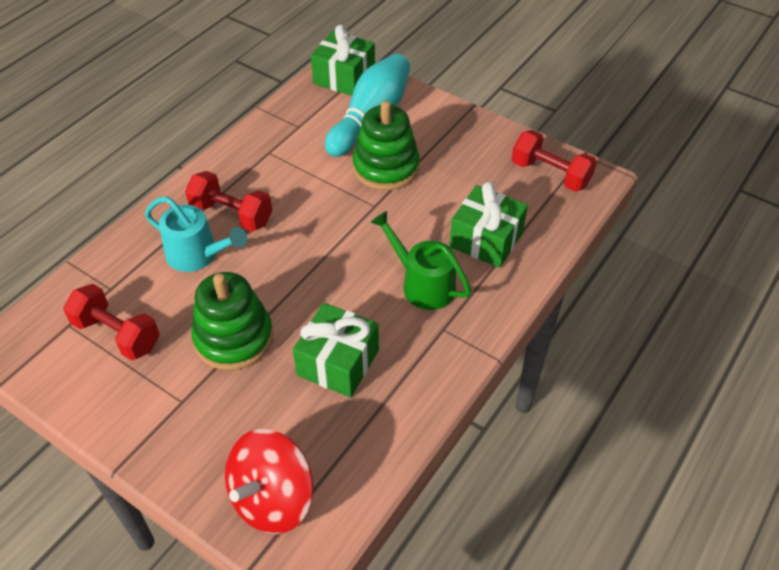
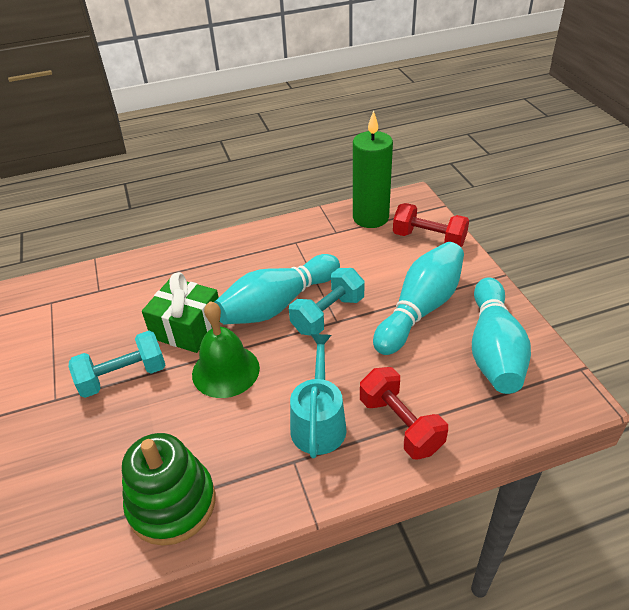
green bell: none = 0 -> [192,301,260,398] = 1
green candle: none = 0 -> [353,110,393,228] = 1
green gift: [293,303,379,398] [311,25,375,96] [450,182,528,268] = 3 -> [142,272,219,353] = 1
green stacking toy: [191,272,273,370] [352,101,420,190] = 2 -> [122,433,216,546] = 1
green watering can: [370,211,471,310] = 1 -> none = 0
red dumbbell: [64,284,160,360] [185,171,272,232] [512,130,597,192] = 3 -> [360,367,448,460] [393,203,469,247] = 2
red spinning top: [225,429,314,534] = 1 -> none = 0
turquoise bowling pin: [325,54,410,157] = 1 -> [214,254,340,325] [373,242,464,355] [472,277,531,394] = 3
turquoise dumbbell: none = 0 -> [69,331,165,398] [289,268,365,336] = 2

